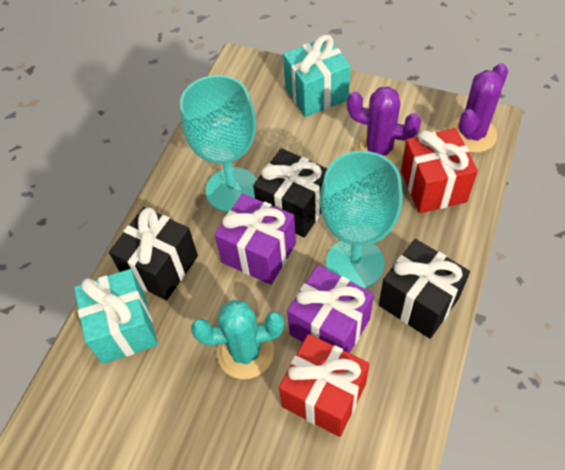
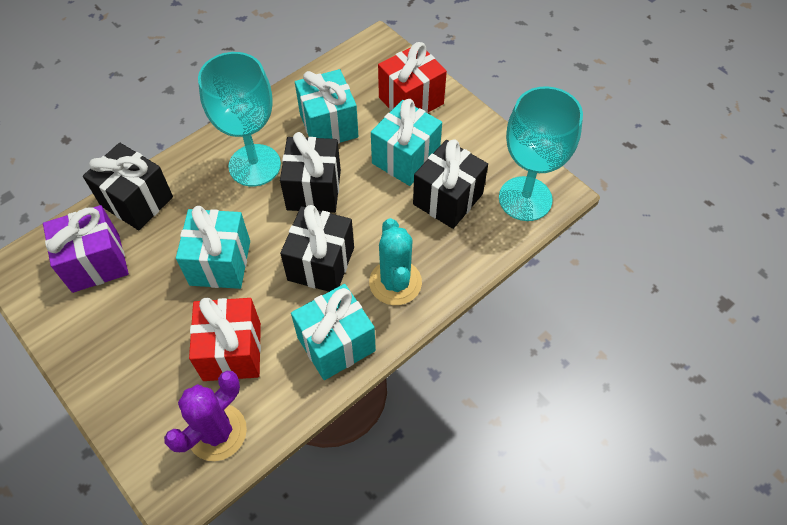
black gift: [109,207,198,301] [253,148,327,238] [379,239,470,339] = 3 -> [83,143,173,230] [280,132,341,213] [280,205,354,292] [413,139,488,229] = 4
purple cactus: [347,86,421,165] [449,63,508,153] = 2 -> [164,371,247,461] = 1
purple gift: [215,194,296,285] [287,265,374,353] = 2 -> [43,205,129,293] = 1
turquoise gift: [74,269,158,364] [283,35,351,117] = 2 -> [176,206,250,289] [291,284,376,380] [295,69,359,144] [371,99,442,186] = 4

